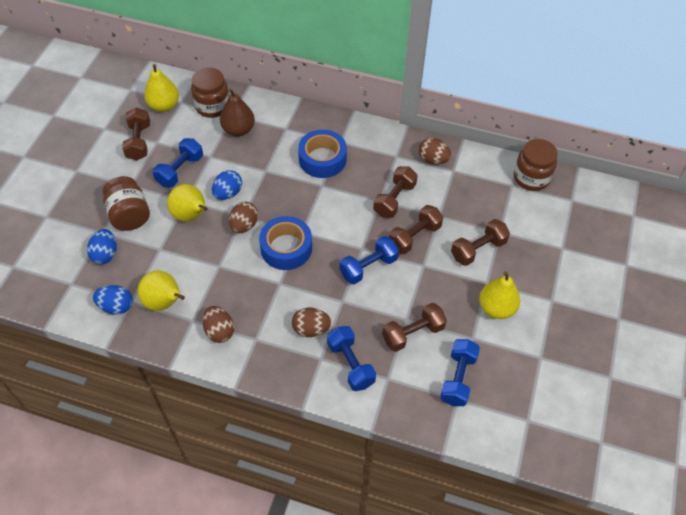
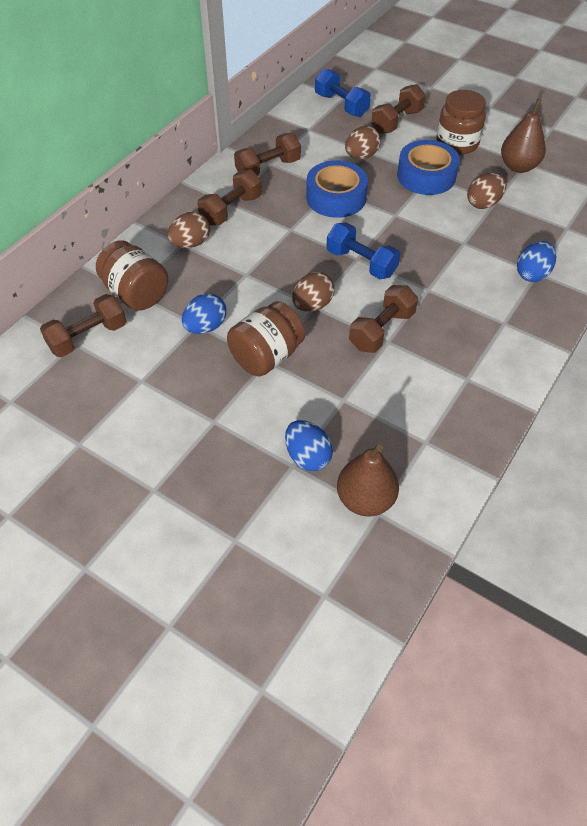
blue dumbbell: [153,138,203,188] [327,326,376,391] [340,236,399,284] [440,339,480,406] = 4 -> [315,68,371,117] [326,222,400,279] = 2
brown pear: [220,88,255,136] = 1 -> [337,445,399,517] [501,99,546,173] = 2
yellow pear: [138,270,185,311] [144,64,179,112] [167,184,208,221] [479,272,520,319] = 4 -> none = 0

